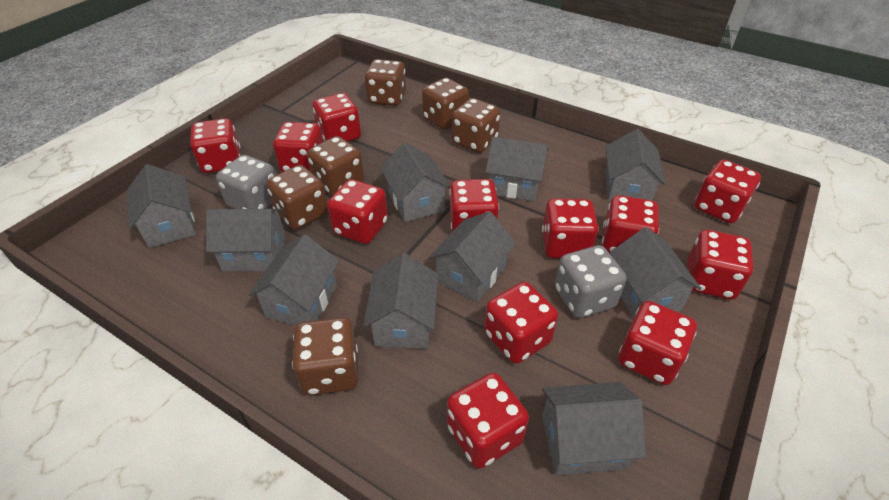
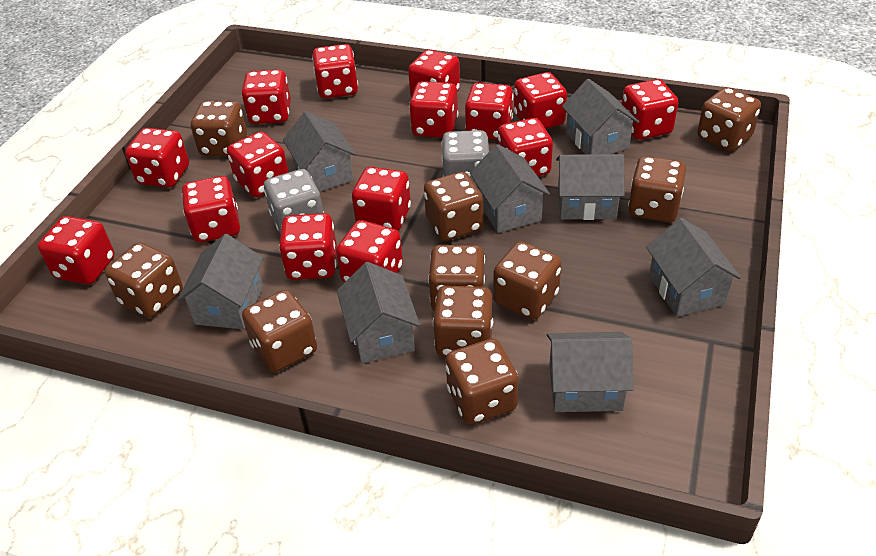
brown dice: [266,165,328,230] [292,317,358,396] [307,136,364,196] [365,59,406,106] [422,78,469,130] [452,98,501,153] = 6 -> [105,242,183,318] [191,101,247,156] [242,290,317,372] [424,172,484,241] [428,245,485,311] [433,286,493,357] [445,338,518,425] [493,241,561,320] [628,156,686,222] [697,87,761,151] = 10
grey house: [126,164,196,248] [206,209,286,271] [248,234,339,326] [363,253,438,349] [380,142,451,222] [429,211,516,303] [485,137,548,201] [542,382,646,476] [605,129,666,202] [610,227,702,318] = 10 -> [177,234,263,330] [283,111,356,192] [337,262,420,364] [470,144,550,233] [547,332,634,412] [556,154,625,220] [562,79,639,155] [646,218,741,317] = 8
red dice: [190,118,240,173] [273,122,323,172] [313,93,361,142] [327,179,388,244] [447,373,529,469] [449,179,499,232] [484,282,558,364] [542,198,599,258] [602,195,659,253] [618,301,697,385] [687,230,753,300] [695,160,761,223] = 12 -> [38,216,115,284] [125,128,189,188] [182,176,240,242] [227,131,288,197] [241,69,291,124] [279,213,337,280] [312,44,358,99] [336,220,403,282] [352,167,411,231] [408,50,460,98] [409,81,458,138] [465,83,514,140] [498,118,553,176] [514,72,567,129] [622,79,678,140] = 15

